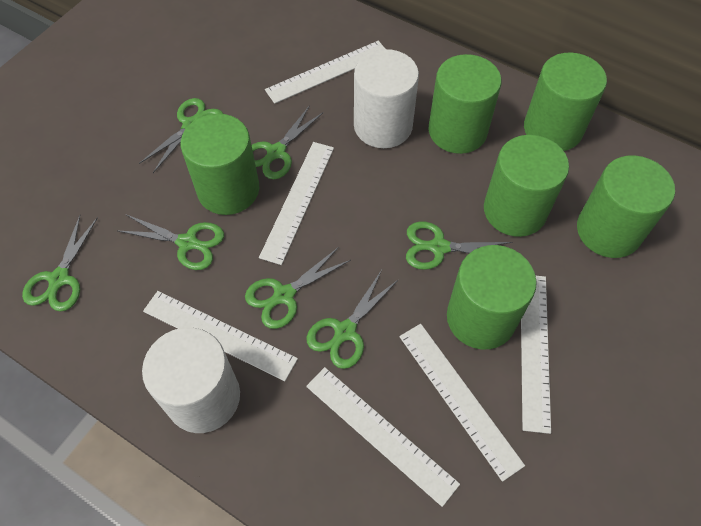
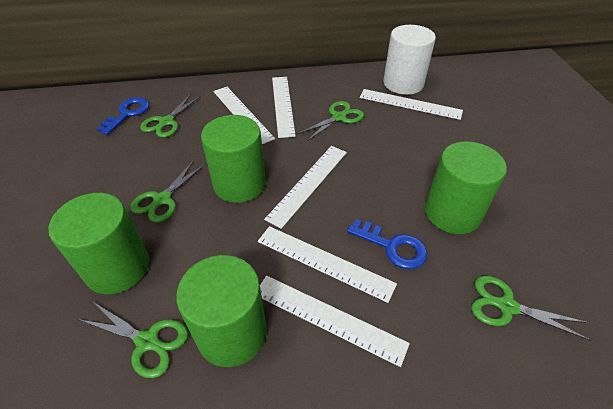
blue key: none = 0 -> [97,97,149,135] [347,219,428,269] = 2
green cylinder: [181,114,259,215] [429,54,502,154] [447,245,537,349] [484,135,569,237] [524,52,607,151] [577,155,675,258] = 6 -> [48,193,149,294] [176,255,267,367] [201,115,266,203] [425,141,507,234] = 4
green scissors: [22,215,98,312] [118,214,224,270] [139,98,223,173] [245,247,351,329] [252,105,324,179] [306,270,399,369] [406,222,513,270] = 7 -> [78,301,188,378] [130,160,206,223] [140,93,201,138] [297,101,364,142] [471,276,592,341] = 5
white cylinder: [142,328,240,433] [354,49,419,148] = 2 -> [383,25,436,95] = 1

